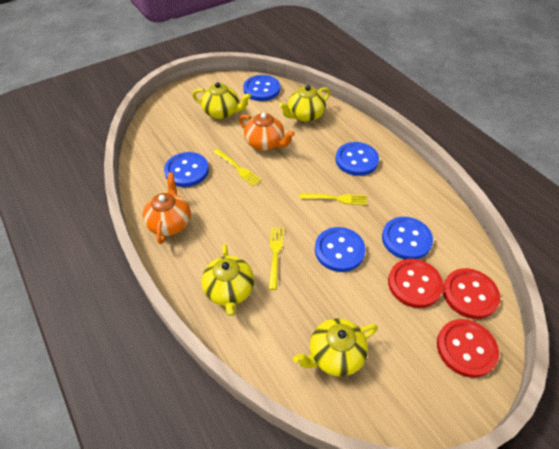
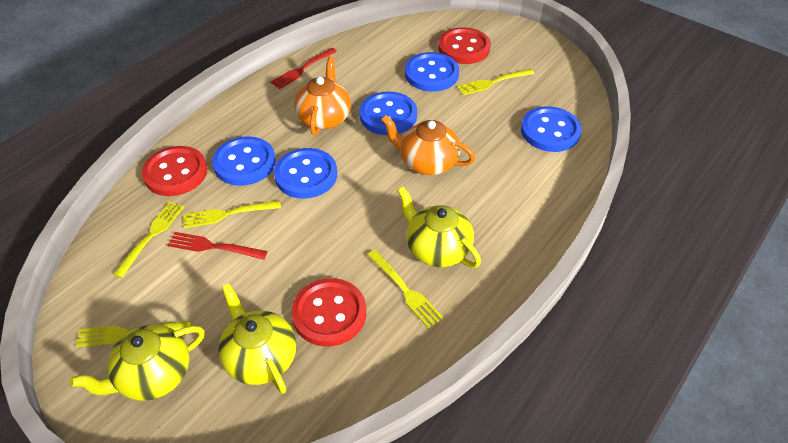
red fork: none = 0 -> [167,232,267,260] [270,48,337,89] = 2
yellow fork: [213,149,262,186] [269,227,284,290] [299,193,367,205] = 3 -> [76,321,191,347] [113,202,184,278] [183,200,281,228] [367,250,443,328] [457,69,534,95] = 5
yellow teapot: [192,82,251,119] [202,244,254,316] [279,85,330,122] [293,318,378,377] = 4 -> [70,325,205,401] [218,283,296,394] [397,186,481,268] = 3

